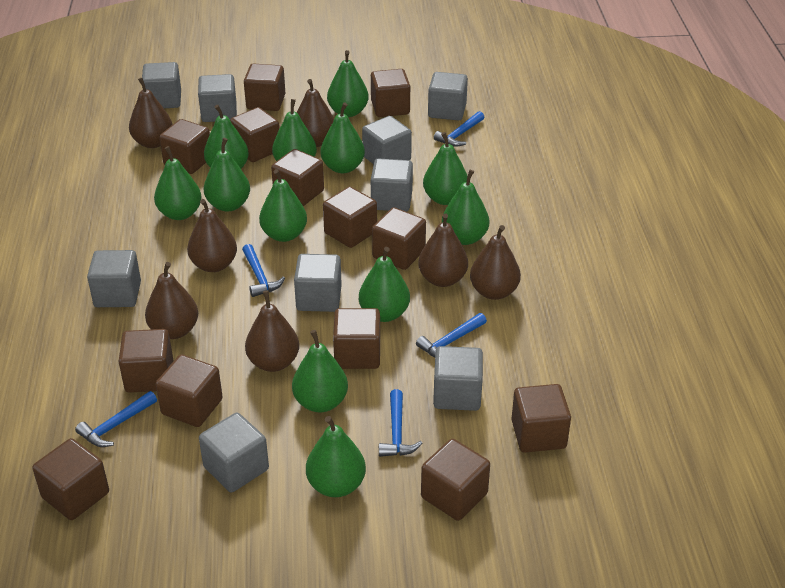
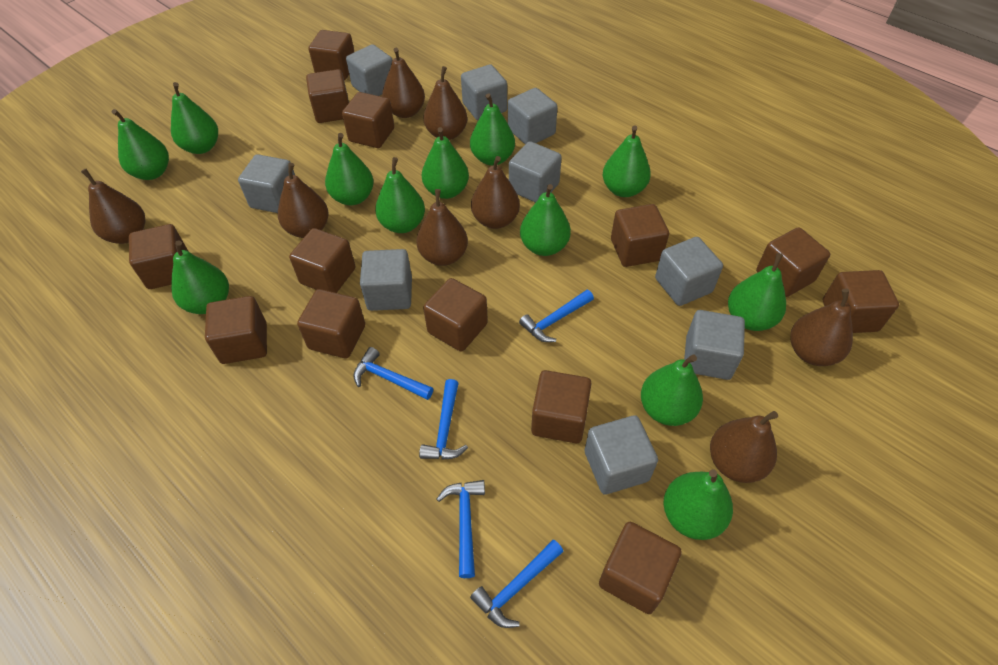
brown pear: [129,78,172,148] [145,262,198,339] [187,199,237,272] [245,290,299,372] [297,79,334,147] [418,213,468,287] [470,225,521,300] = 7 -> [81,169,145,244] [278,163,329,238] [382,48,425,118] [417,189,468,266] [423,66,467,140] [471,156,520,229] [710,411,778,483] [790,289,853,366] = 8

